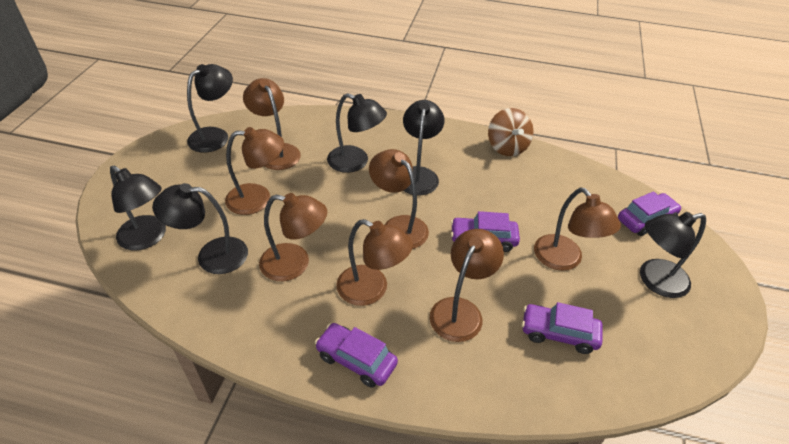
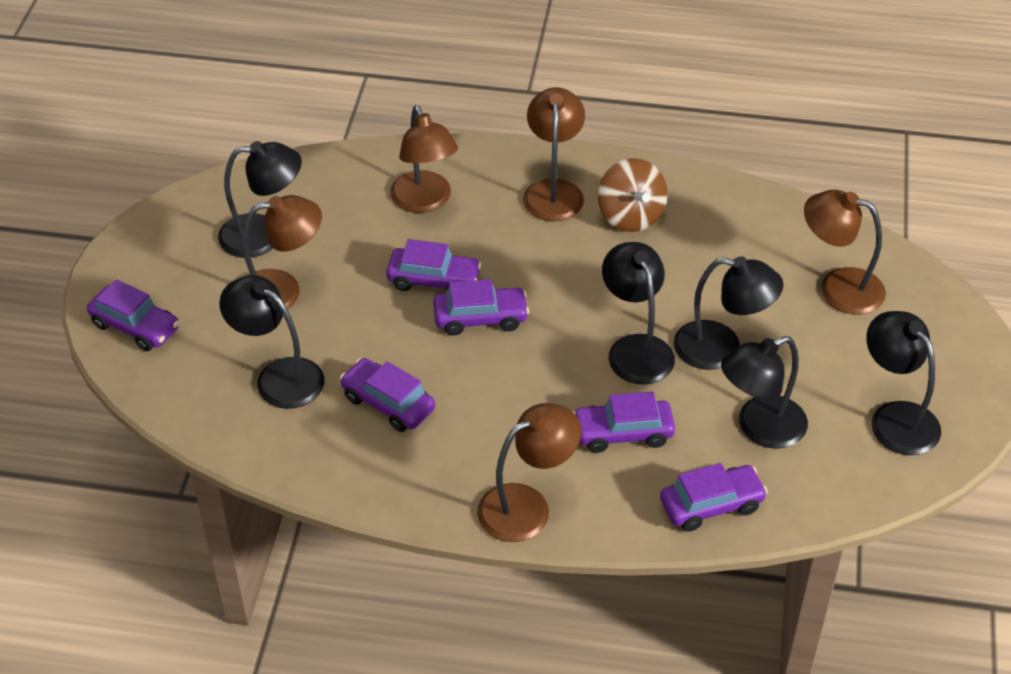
brown lamp: [225,127,284,215] [243,78,301,170] [259,193,327,281] [336,219,413,306] [369,149,429,249] [430,229,504,342] [534,188,621,271] = 7 -> [242,195,322,310] [390,105,458,213] [477,403,581,542] [523,87,585,221] [804,190,886,314] = 5
purple car: [315,323,398,388] [451,211,520,252] [522,302,602,354] [618,191,682,236] = 4 -> [87,279,179,351] [340,358,435,432] [386,239,482,291] [433,279,529,336] [573,391,675,453] [660,463,768,532] = 6

